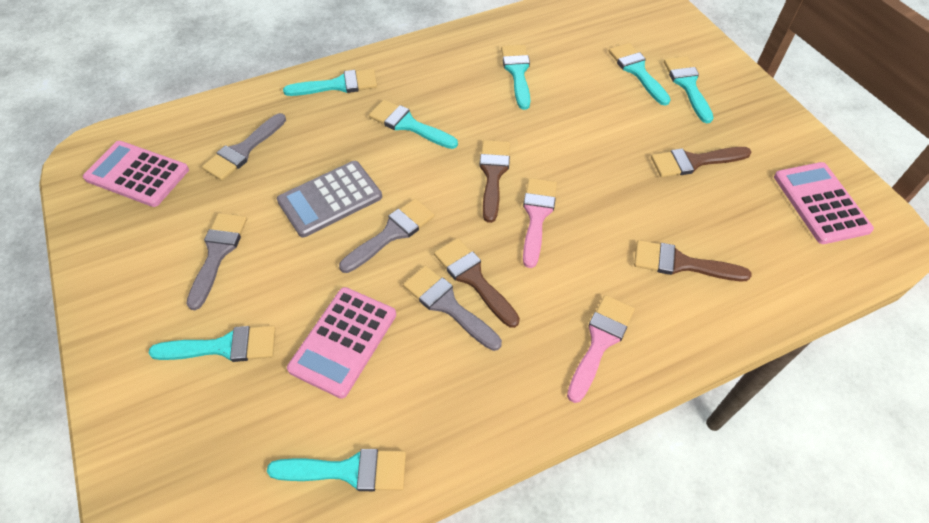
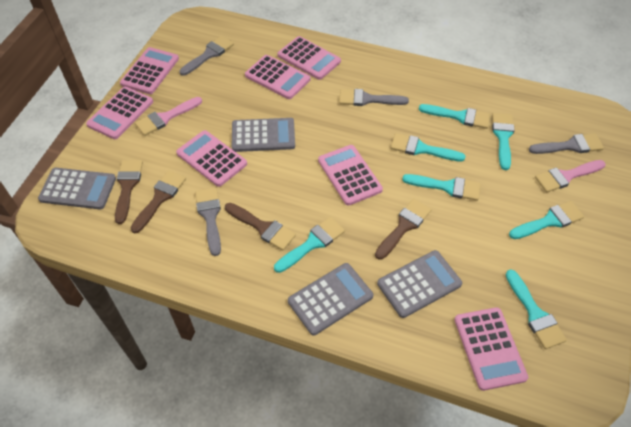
grey calculator: [277,161,382,237] = 1 -> [38,168,116,209] [232,118,295,152] [288,263,373,335] [377,250,462,318] = 4
pink calculator: [83,141,189,207] [287,287,396,399] [774,162,874,244] = 3 -> [86,87,153,139] [120,47,179,94] [176,130,247,187] [245,55,310,99] [277,36,341,80] [318,145,383,206] [454,307,528,391] = 7

